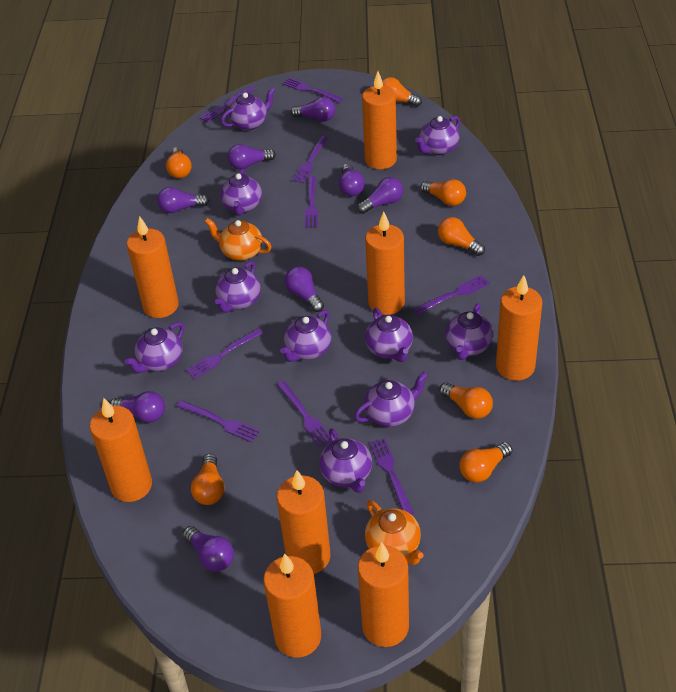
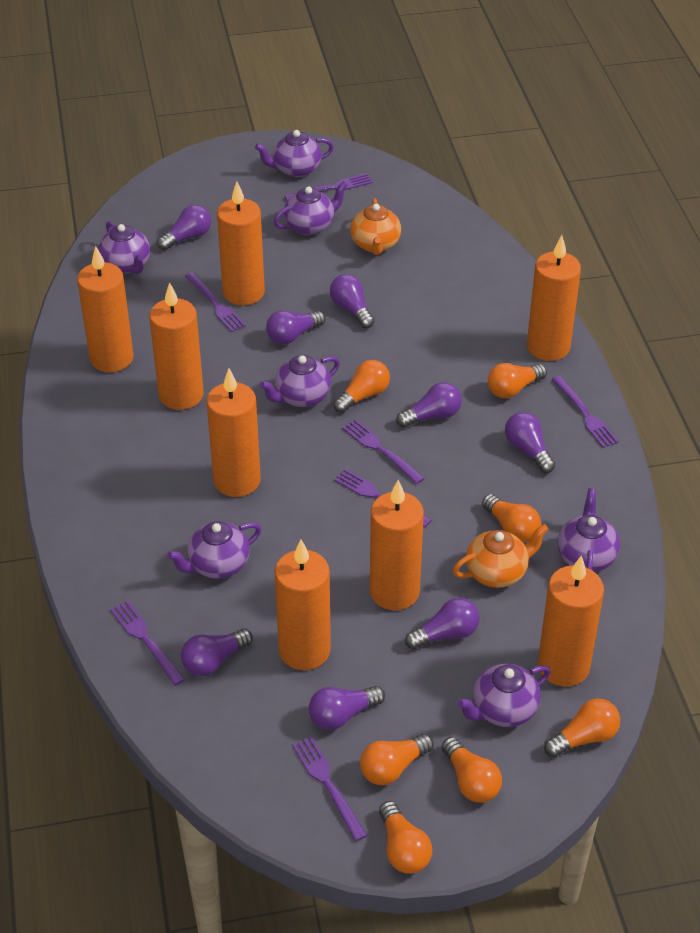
purple fork: [176,400,260,443] [186,328,263,379] [200,86,255,123] [277,381,330,447] [283,78,343,103] [292,136,328,183] [304,176,318,228] [370,438,414,515] [414,275,490,315] = 9 -> [110,600,185,686] [185,272,246,332] [284,173,373,201] [292,736,367,841] [334,469,432,527] [342,419,425,484] [552,376,619,448] = 7
purple teapot: [125,322,184,373] [215,261,261,313] [220,169,262,216] [221,87,275,130] [280,310,331,362] [320,428,372,493] [354,372,428,427] [365,308,413,362] [415,116,460,155] [445,303,494,360] = 10 -> [98,221,150,274] [167,521,261,579] [255,130,334,177] [260,355,340,407] [274,181,348,235] [457,664,551,727] [557,488,620,572] = 7

